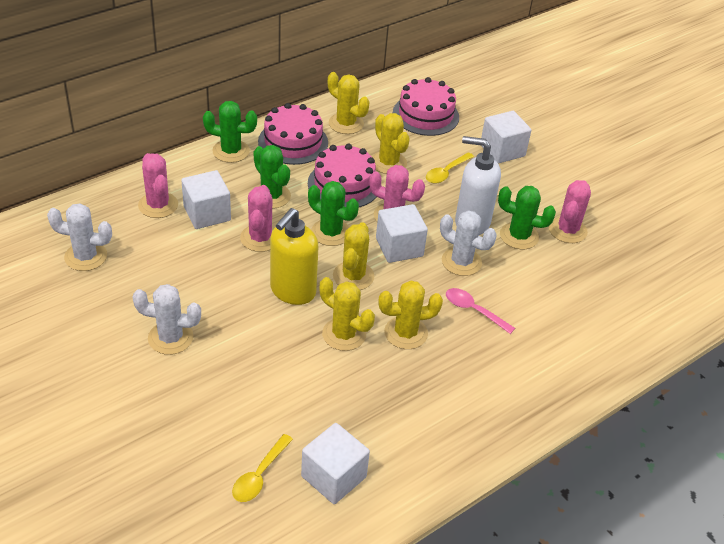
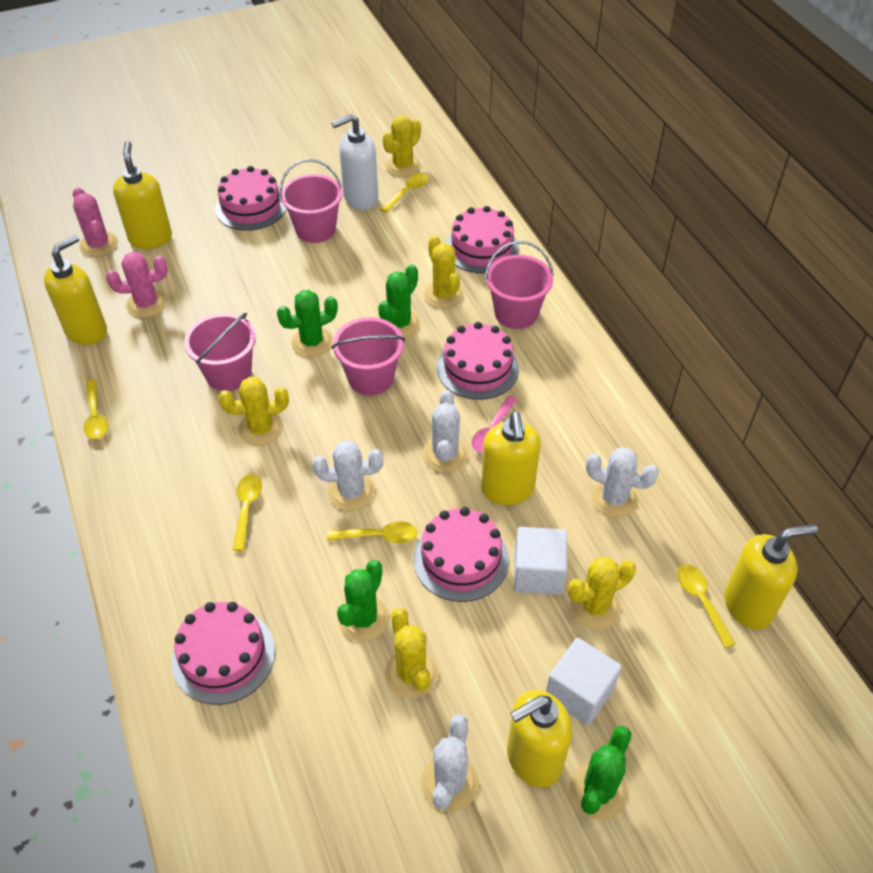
pink bucket: none = 0 -> [184,313,256,391] [279,159,343,243] [331,317,405,395] [485,241,554,329] = 4
pink cactus: [138,153,178,218] [240,185,274,252] [369,165,425,221] [549,180,591,243] = 4 -> [73,187,118,257] [106,252,168,318] = 2
pink cake: [258,103,328,165] [308,144,376,207] [393,77,459,136] = 3 -> [172,602,275,705] [215,166,286,231] [413,507,509,602] [437,322,519,400] [446,206,519,274] = 5
white cactus: [47,203,112,271] [133,284,201,355] [440,210,497,276] = 3 -> [312,440,383,511] [421,714,479,812] [423,390,468,473] [586,447,659,518] = 4
white cube: [181,170,231,229] [301,423,370,504] [376,204,428,263] [481,111,532,164] = 4 -> [514,527,567,595] [546,638,622,726] = 2
yellow soap dispenser: [270,208,319,305] = 1 -> [44,235,107,345] [113,141,172,249] [481,411,541,505] [507,690,572,788] [725,524,818,629] = 5
yellow spoon: [232,434,293,502] [426,152,474,183] = 2 -> [84,380,108,439] [233,474,262,551] [327,521,417,543] [380,173,428,213] [677,564,735,648] = 5

